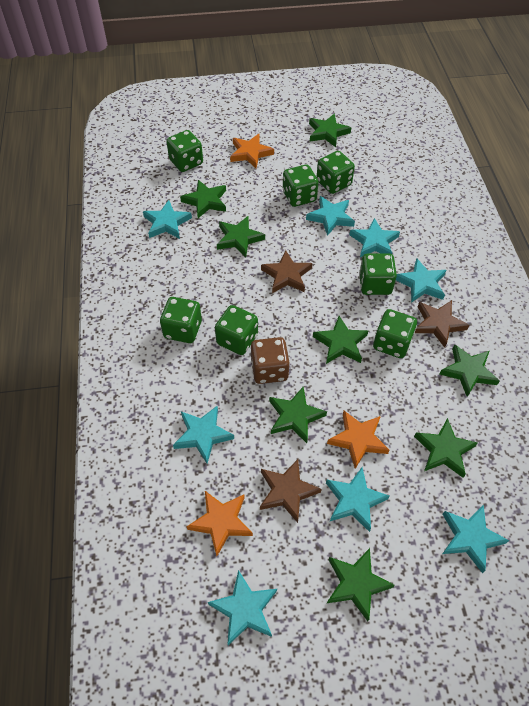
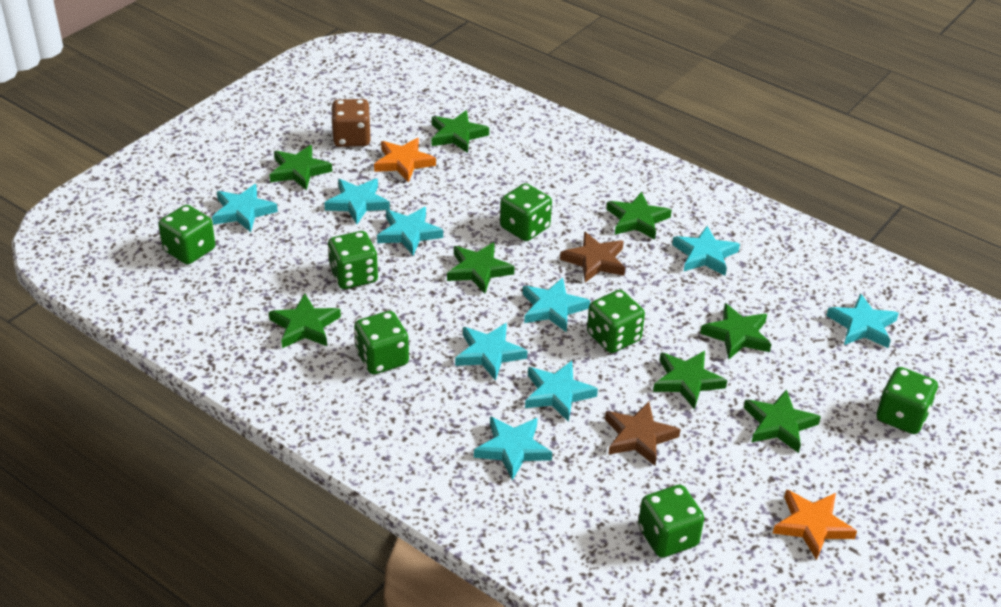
brown star: [260,459,322,523] [261,250,312,293] [415,300,470,348] = 3 -> [560,231,625,282] [605,402,680,466] = 2
orange star: [186,491,253,556] [230,134,274,168] [327,411,389,469] = 3 -> [374,138,436,182] [773,489,857,560] = 2
turquoise star: [143,200,192,239] [173,406,234,463] [208,570,277,645] [306,196,355,236] [326,467,390,532] [350,218,400,257] [396,258,446,303] [443,505,509,573] = 8 -> [212,184,278,232] [324,179,390,224] [377,207,443,255] [455,323,528,381] [474,416,552,481] [523,278,590,332] [525,361,598,422] [672,226,740,276] [826,294,899,348] = 9

